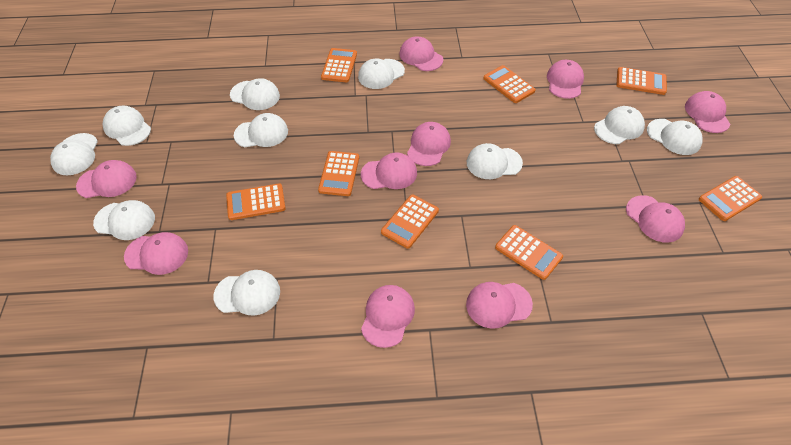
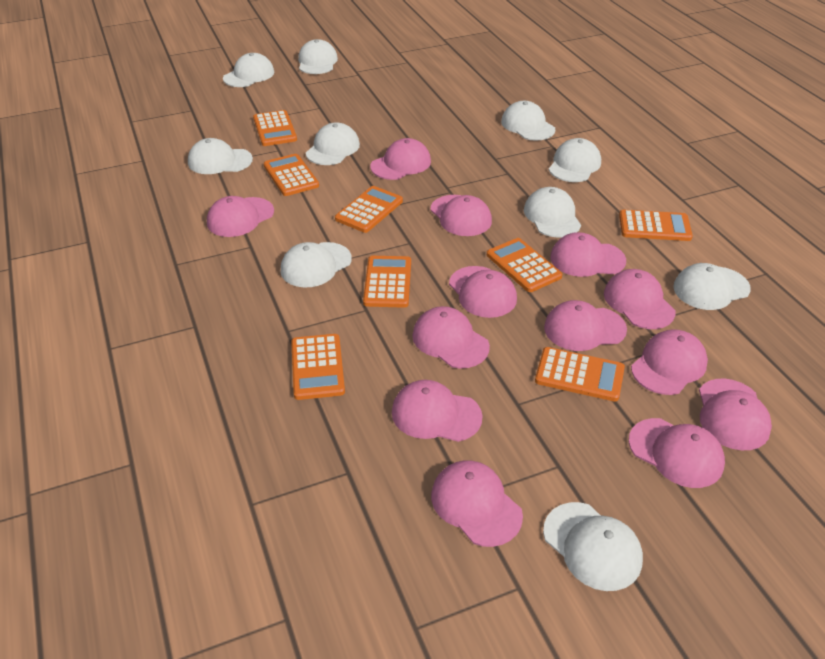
pink cap: [76,160,137,198] [124,232,188,275] [361,153,417,189] [361,285,415,348] [399,36,443,71] [407,122,451,166] [466,282,533,329] [547,60,584,99] [626,195,685,243] [685,91,730,133] = 10 -> [207,196,274,237] [370,138,431,180] [392,380,483,442] [412,306,490,369] [431,195,492,236] [431,461,523,547] [449,266,517,318] [544,300,627,351] [550,232,626,277] [604,269,675,329] [629,418,725,488] [631,329,708,395] [699,379,772,450] = 13

